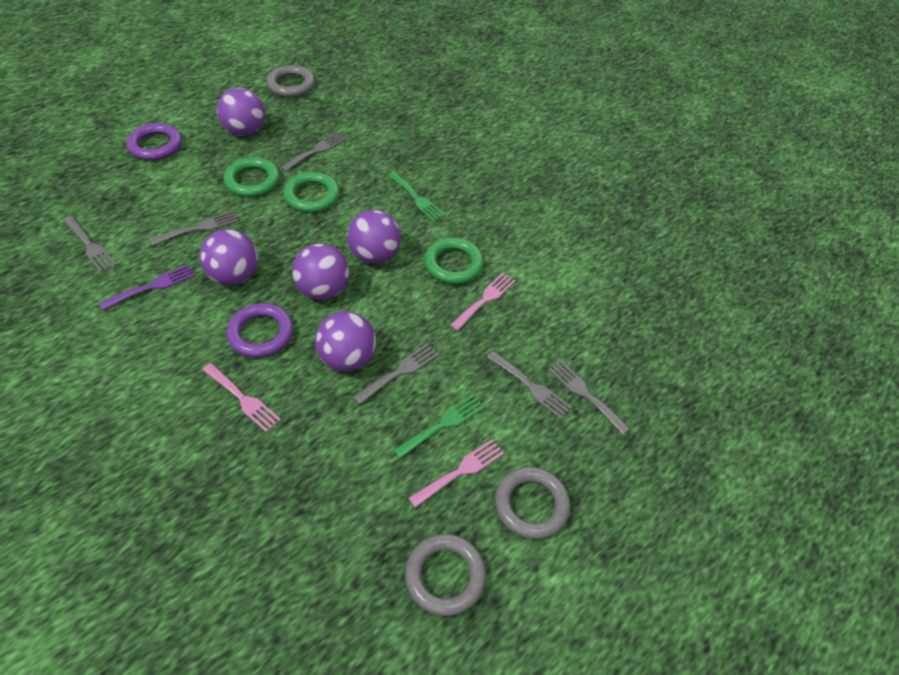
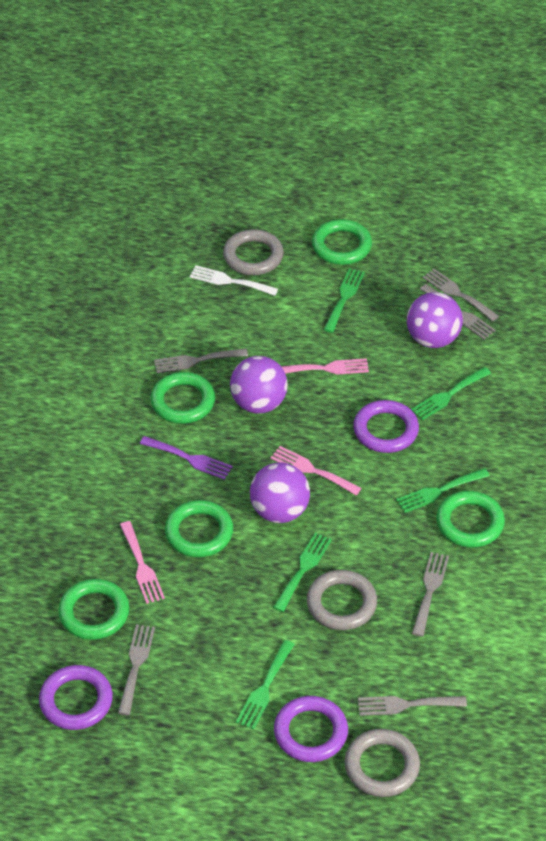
green fork: [388,172,445,222] [393,394,484,459] = 2 -> [236,640,295,730] [273,533,332,612] [324,268,365,333] [396,468,490,513] [411,367,491,420] = 5
green ring: [224,157,280,197] [283,172,340,213] [424,238,484,284] = 3 -> [58,579,129,640] [150,372,215,424] [165,500,233,557] [312,219,372,265] [436,491,505,548] = 5
purple ball: [199,229,258,285] [217,88,265,136] [292,243,349,300] [315,311,376,371] [347,210,401,264] = 5 -> [230,356,288,413] [250,462,310,523] [407,292,463,348] = 3
purple ring: [127,123,182,160] [226,303,293,358] = 2 -> [39,665,113,730] [274,696,348,762] [353,400,419,453] = 3
white fork: none = 0 -> [190,265,278,296] = 1

